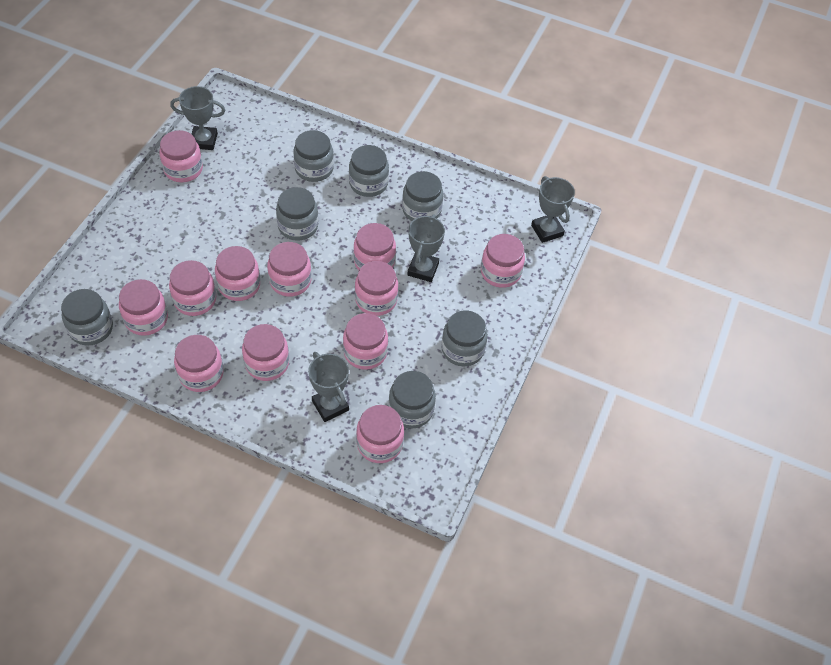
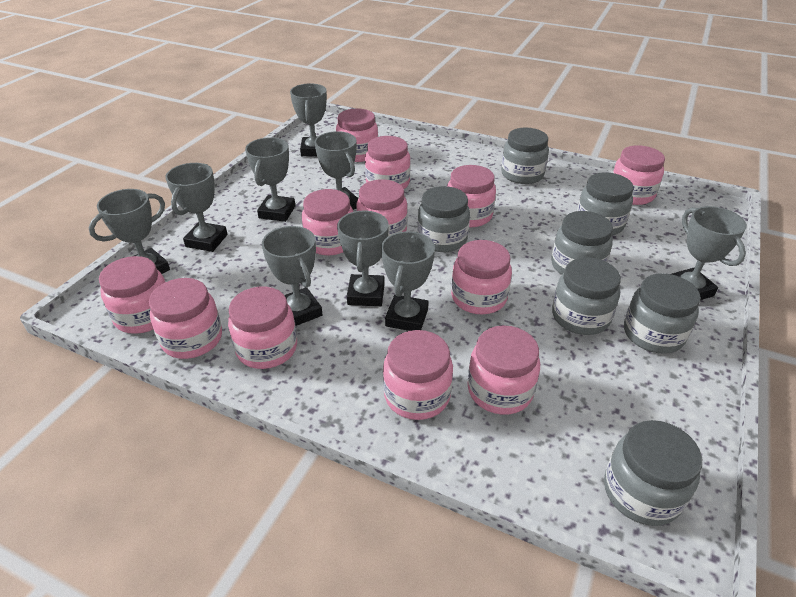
grey trophy: [170,86,225,150] [308,352,349,422] [408,214,445,282] [531,176,575,243] = 4 -> [89,189,170,274] [165,163,228,252] [245,137,296,222] [262,226,322,326] [290,83,327,156] [315,131,358,210] [337,211,389,306] [381,231,435,331] [672,206,747,300] = 9

